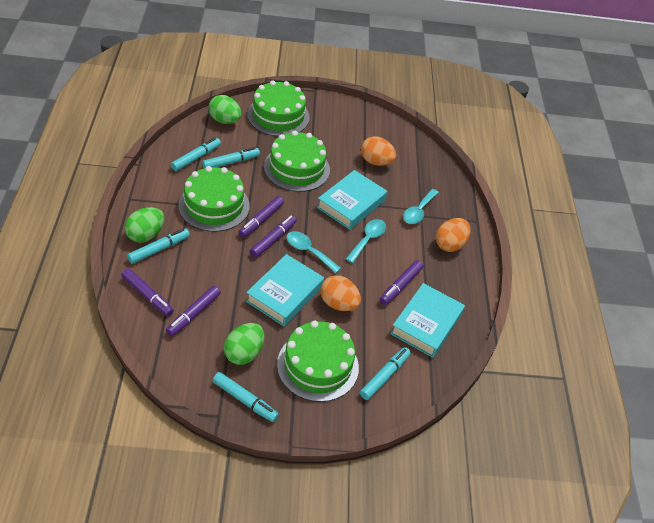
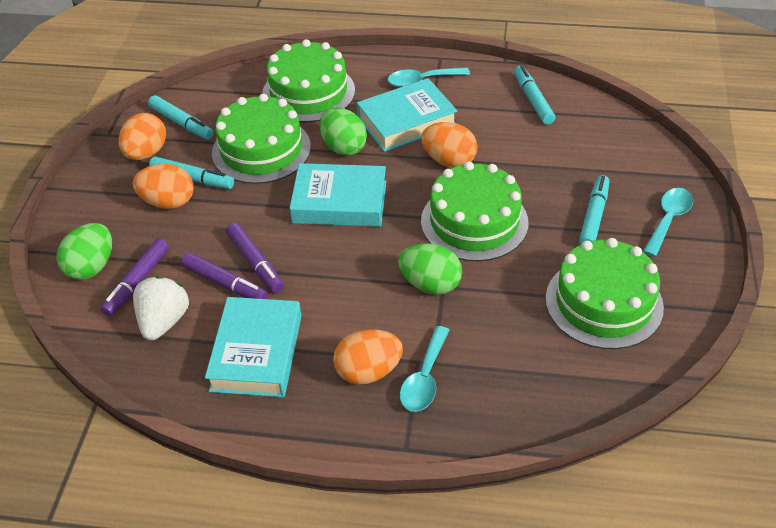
orange egg: [320,275,361,311] [361,136,396,166] [436,218,470,252] = 3 -> [119,113,166,160] [133,164,194,209] [333,329,403,385] [421,122,477,168] = 4
purple marker: [121,268,174,317] [166,286,221,336] [239,196,284,238] [250,215,297,258] [379,260,423,305] = 5 -> [101,238,169,317] [181,252,268,299] [226,223,284,293] = 3
turquoise marker: [127,228,190,264] [171,138,221,171] [202,147,260,168] [213,372,279,422] [360,347,411,400] = 5 -> [148,95,214,140] [149,156,234,189] [514,65,555,125] [579,175,609,245] = 4
white strawberry: none = 0 -> [133,276,189,340] = 1

